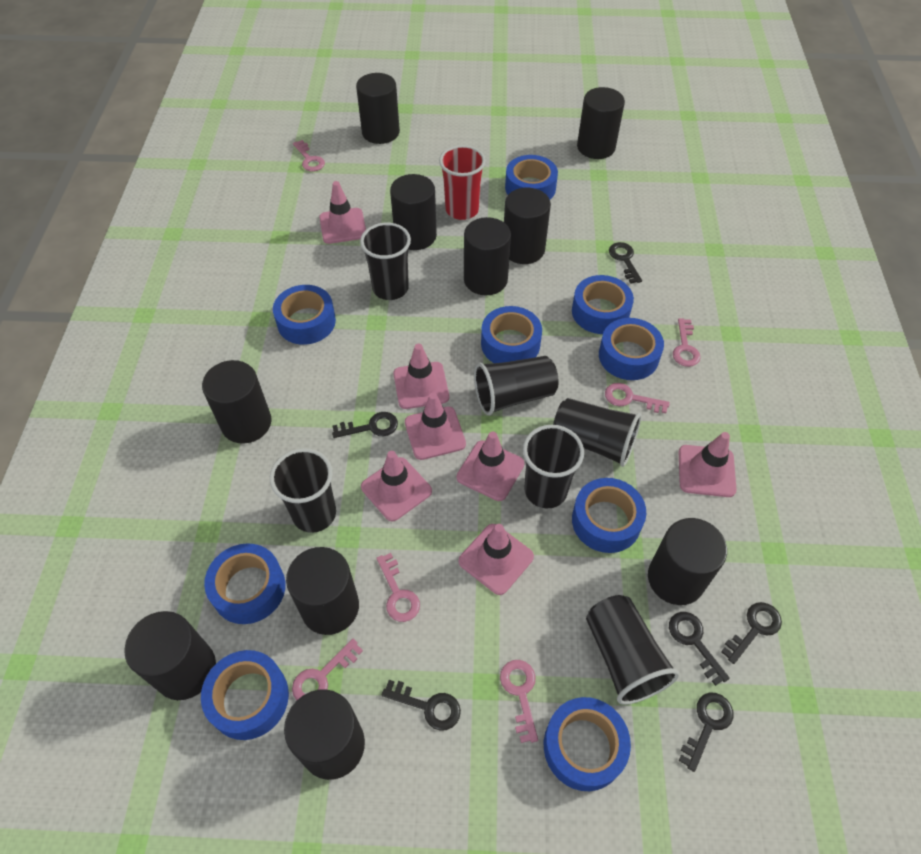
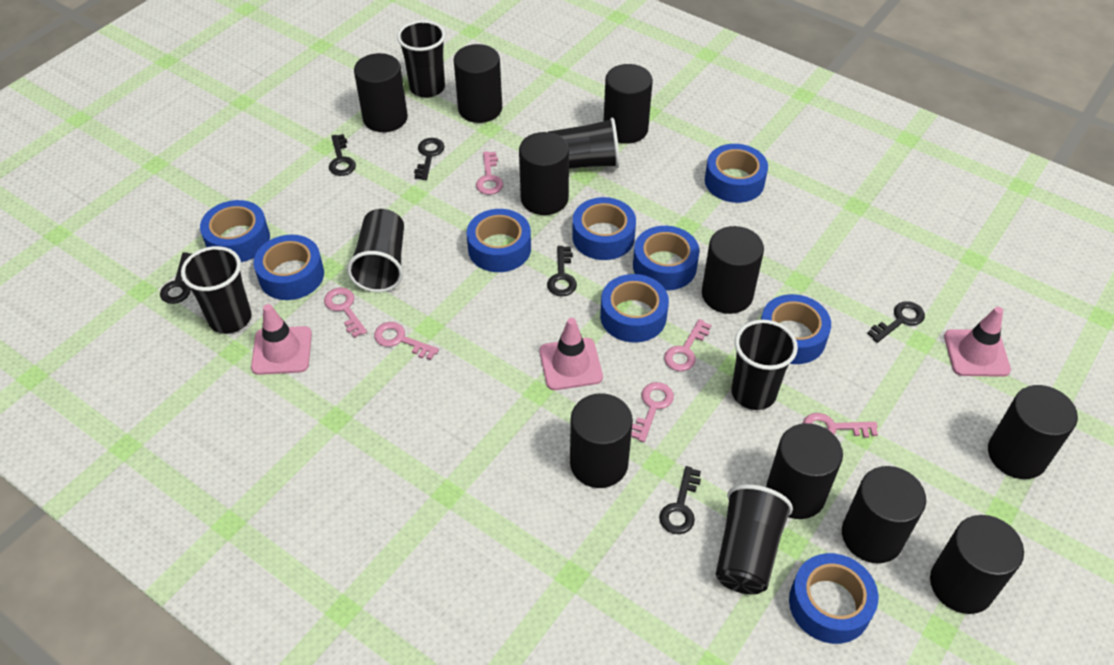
pink traffic cone: [319,181,366,244] [361,451,432,522] [393,344,449,409] [405,393,466,460] [457,431,525,501] [459,524,534,595] [679,432,737,497] = 7 -> [251,304,312,375] [539,318,603,390] [944,307,1011,377] = 3
red cup: [439,145,486,220] = 1 -> none = 0

